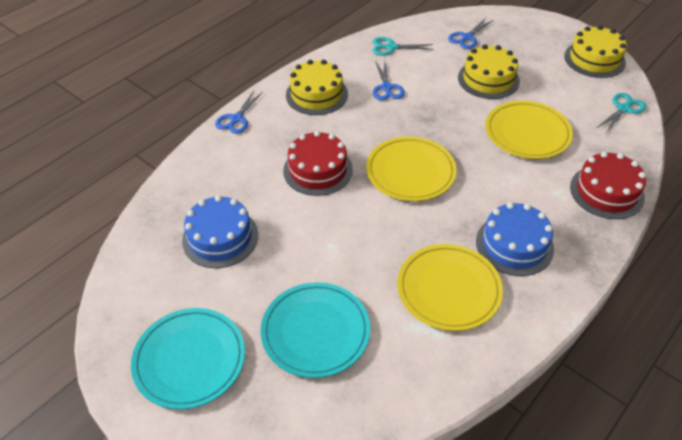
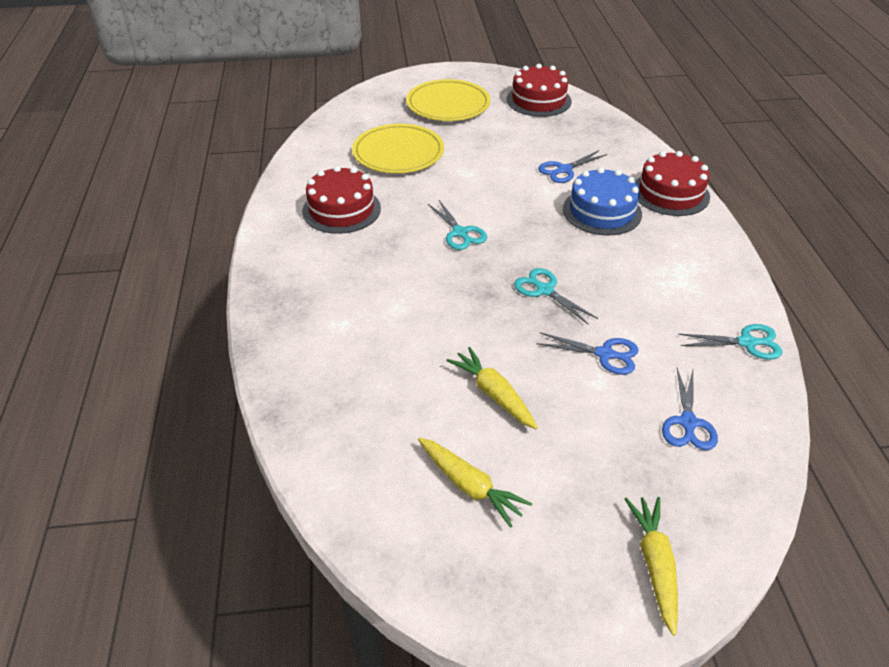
blue cake: [182,195,258,268] [476,202,554,276] = 2 -> [563,167,642,235] = 1
red cake: [283,131,353,196] [570,152,646,219] = 2 -> [302,166,381,234] [507,64,572,117] [635,151,710,216] = 3
turquoise plate: [131,308,245,409] [261,282,370,378] = 2 -> none = 0
turquoise scissors: [373,37,433,56] [597,93,646,133] = 2 -> [428,200,487,250] [514,268,598,324] [678,324,783,360] = 3
yellow cake: [286,60,348,115] [458,44,520,99] [564,25,627,78] = 3 -> none = 0
yellow carrot: none = 0 -> [418,438,533,528] [447,347,538,429] [625,497,678,636] = 3
yellow plate: [366,136,457,201] [397,244,503,331] [485,101,573,159] = 3 -> [352,124,444,173] [406,79,490,121] = 2

